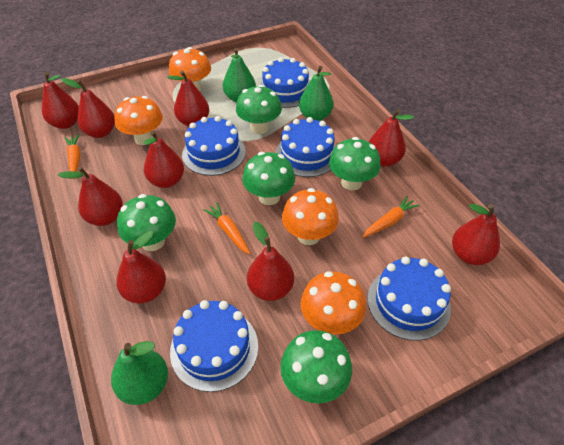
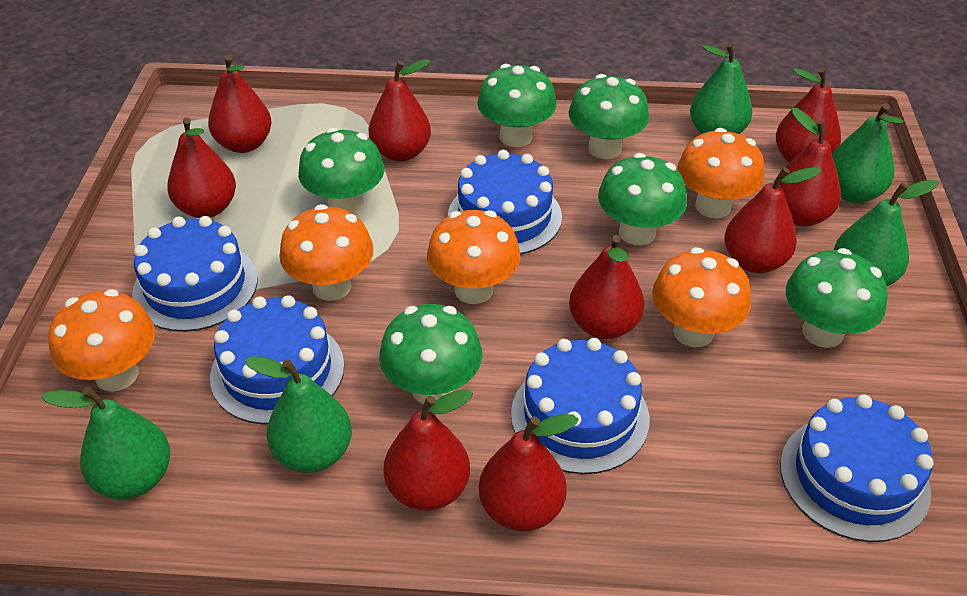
green mushroom: [117,194,176,251] [236,85,282,134] [242,152,295,205] [280,330,352,403] [329,137,381,191] = 5 -> [298,128,384,215] [379,304,482,404] [477,64,557,147] [569,74,649,159] [598,153,687,246] [786,248,888,348] = 6
green pear: [111,341,168,405] [223,48,256,102] [299,66,334,121] = 3 -> [41,386,170,499] [245,356,352,473] [690,42,753,134] [832,103,904,203] [834,179,939,286] = 5
orange carrot: [64,134,80,180] [203,202,251,255] [363,196,420,238] = 3 -> none = 0
orange mushroom: [114,96,163,145] [169,47,211,91] [282,188,339,245] [300,271,366,334] = 4 -> [48,289,155,392] [279,204,374,301] [427,210,520,304] [652,247,751,347] [677,128,764,218] = 5

